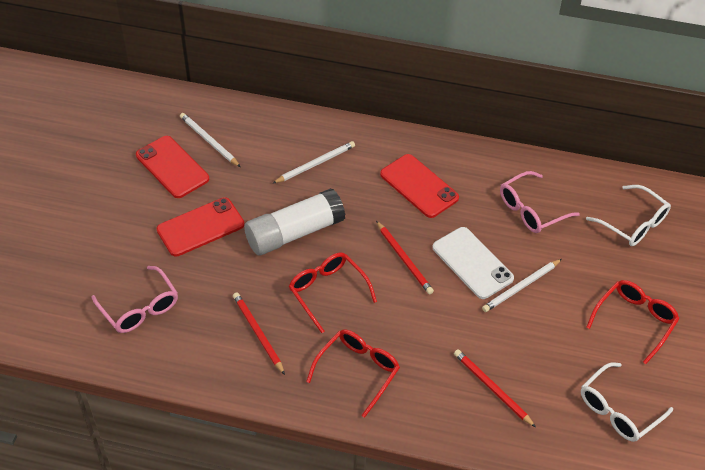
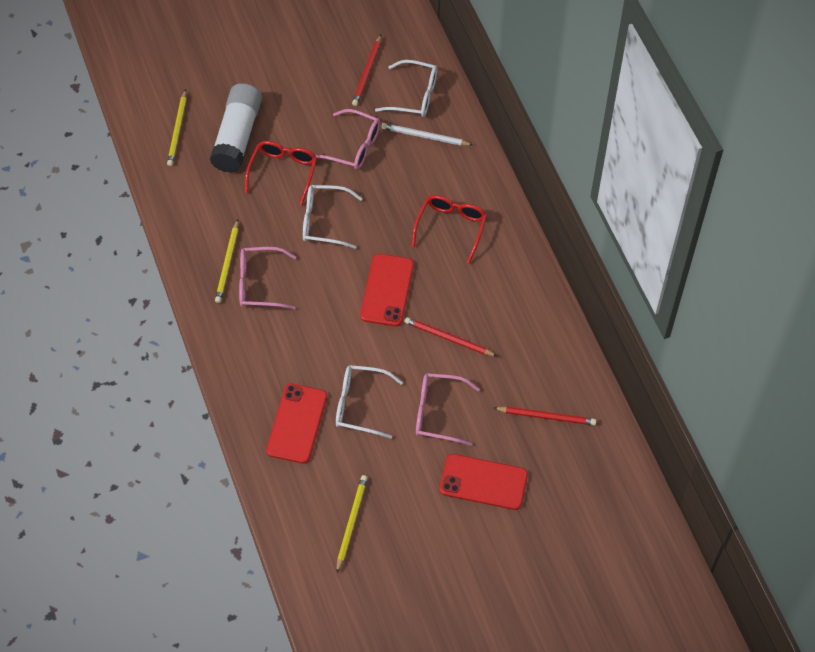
pink glasses: [91,266,178,333] [500,171,580,233] = 2 -> [239,247,296,310] [315,109,380,170] [416,373,480,446] = 3
red glasses: [289,252,377,333] [306,330,400,418] [586,280,679,364] = 3 -> [245,141,317,205] [411,195,487,263] = 2
white glasses: [581,362,673,442] [586,185,671,246] = 2 -> [303,185,363,249] [336,365,403,439] [375,60,438,117] = 3
white pencil: [180,113,240,167] [272,141,355,184] [482,259,562,312] = 3 -> [382,123,473,146] = 1
white phone: [433,227,514,299] = 1 -> none = 0
yellow pencil: none = 0 -> [167,89,187,166] [215,219,239,303] [337,475,368,573] = 3

